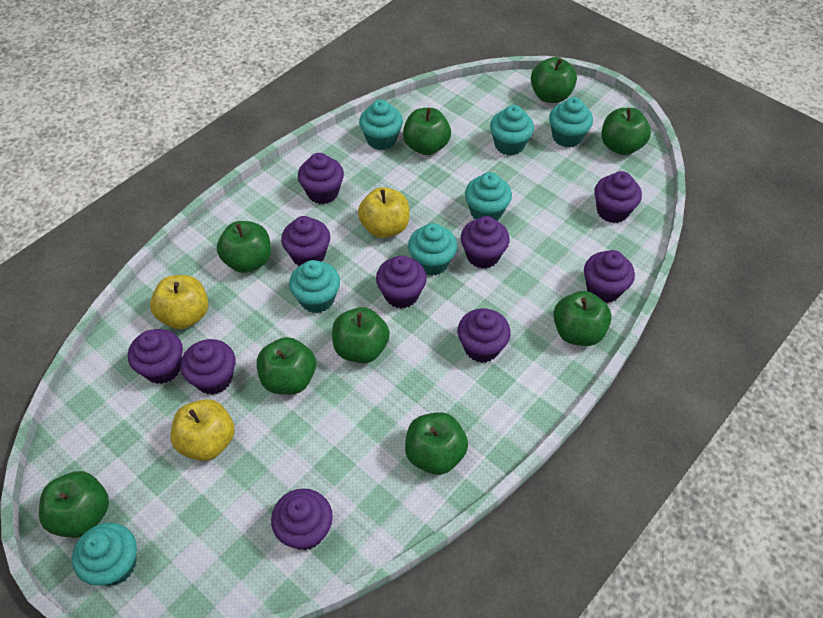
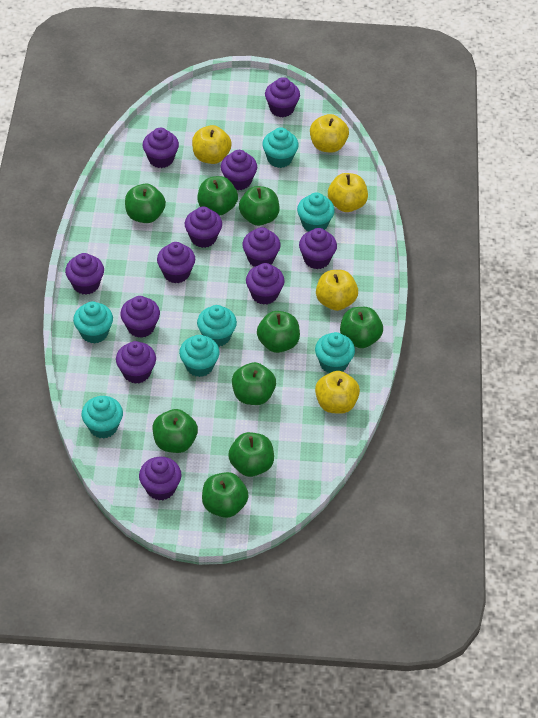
purple cupcake: [128,329,183,384] [181,339,235,395] [271,489,333,550] [281,216,330,266] [298,153,344,204] [376,255,427,308] [458,308,511,363] [461,216,510,268] [584,250,635,303] [594,171,642,223] = 10 -> [65,253,104,295] [116,341,156,384] [120,296,160,338] [139,457,182,500] [142,128,179,168] [157,242,195,283] [185,207,222,248] [221,150,257,190] [242,227,280,267] [246,263,285,305] [265,77,300,117] [299,228,337,269] = 12
yellow apple: [150,275,209,329] [171,399,235,461] [358,187,409,238] = 3 -> [192,125,232,164] [310,114,349,153] [315,371,360,414] [316,270,358,311] [328,173,368,212] = 5

